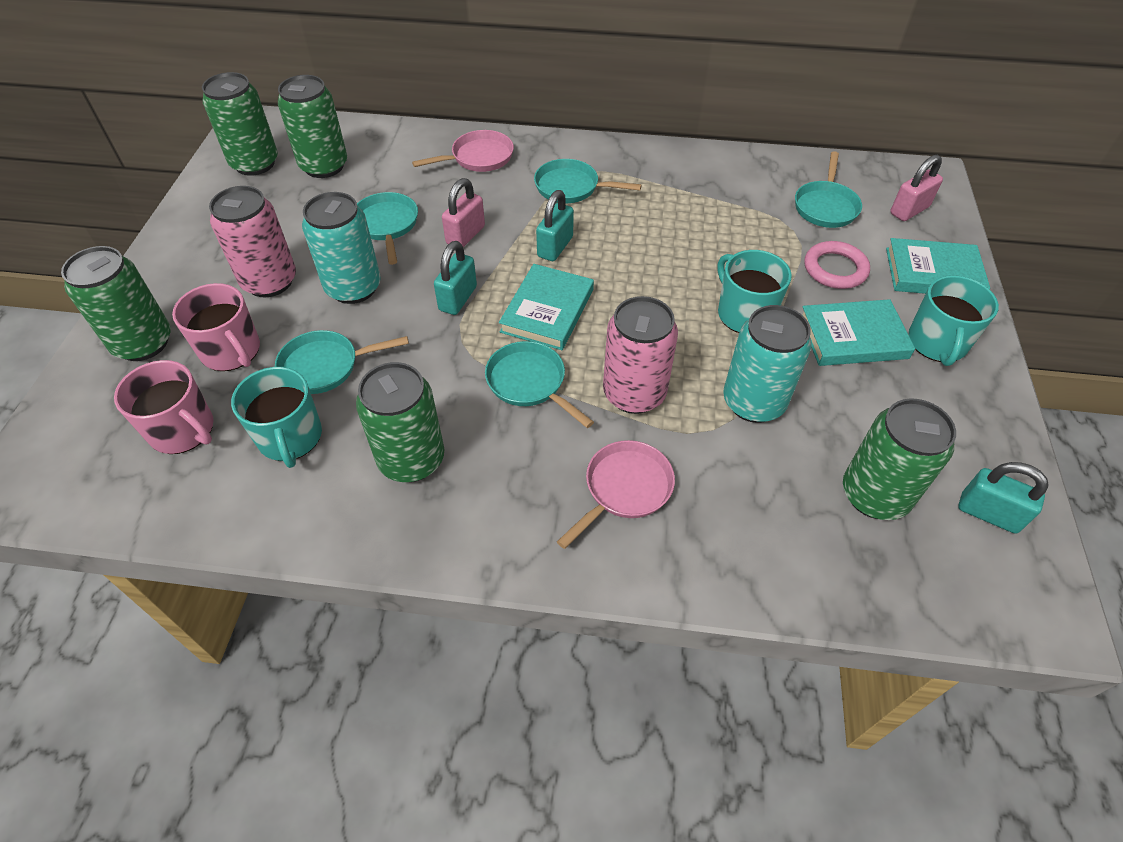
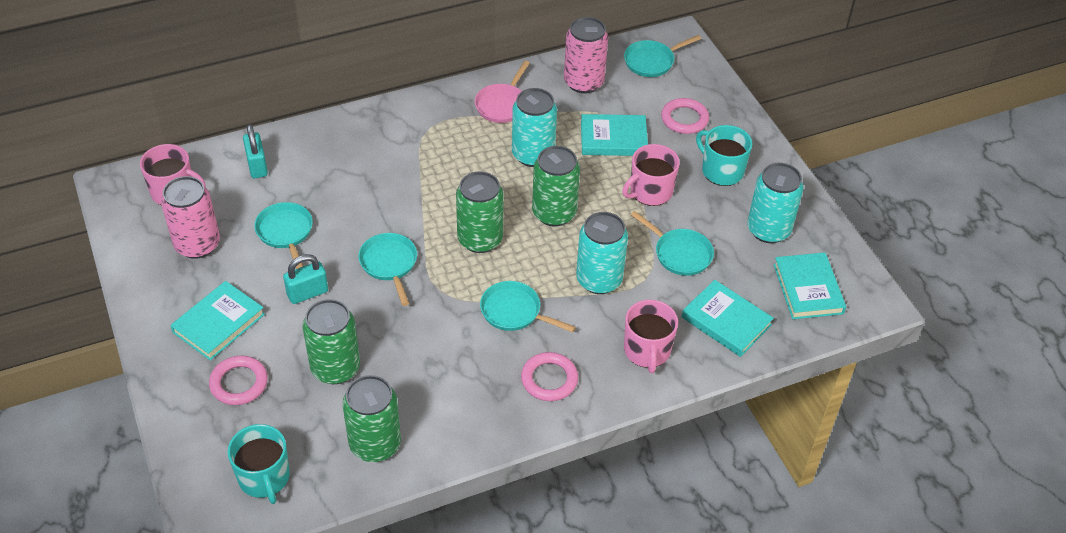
green can: [61,246,171,361] [202,72,278,176] [278,75,347,178] [356,362,444,482] [843,398,956,520] = 5 -> [303,299,360,384] [343,375,401,462] [456,171,504,253] [532,146,580,227] = 4
pink mug: [114,360,214,454] [172,283,260,371] = 2 -> [140,144,206,205] [622,144,680,206] [624,300,678,373] = 3
pink padlock: [442,178,485,247] [890,155,943,221] = 2 -> none = 0
pink pan: [412,130,514,172] [557,440,675,549] = 2 -> [475,61,530,123] = 1
pink ring: [804,241,870,289] = 1 -> [209,356,268,405] [521,352,578,401] [661,98,709,134] = 3
turquoise book: [499,264,594,350] [802,299,915,366] [886,238,990,294] = 3 -> [170,281,265,360] [581,114,648,156] [682,280,774,357] [773,252,846,319] = 4
turquoise can: [302,192,381,304] [723,305,812,423] = 2 -> [512,88,557,167] [576,212,628,294] [747,163,803,243] = 3
turquoise mug: [231,367,322,468] [717,250,792,333] [908,275,999,366] = 3 -> [227,424,290,504] [696,125,752,186] = 2
turquoise padlock: [434,241,477,315] [536,190,574,261] [958,462,1049,534] = 3 -> [243,124,268,178] [283,254,328,304] = 2

